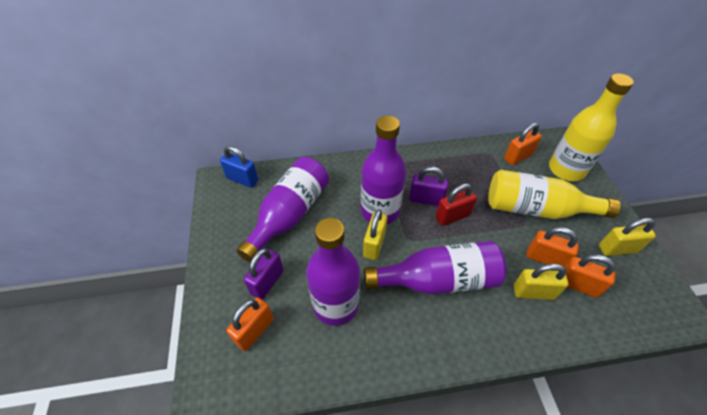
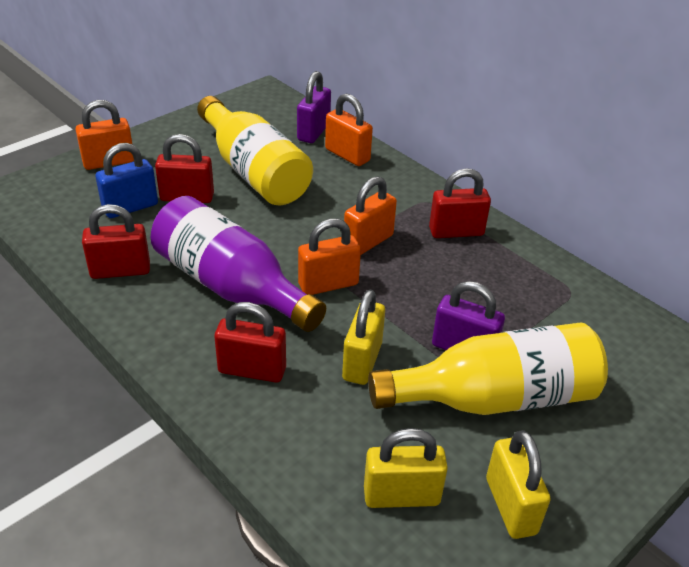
purple bottle: [236,157,329,262] [306,218,360,326] [361,116,406,224] [364,241,506,295] = 4 -> [151,196,326,332] = 1
red padlock: [436,183,477,226] = 1 -> [82,204,150,279] [155,134,214,203] [214,302,286,383] [429,168,491,238] = 4

